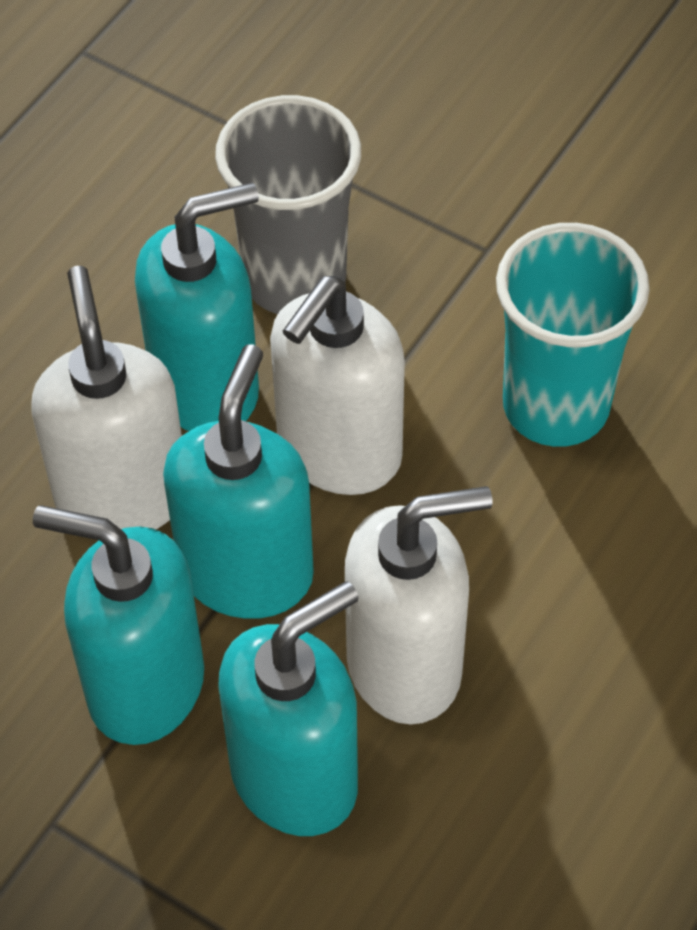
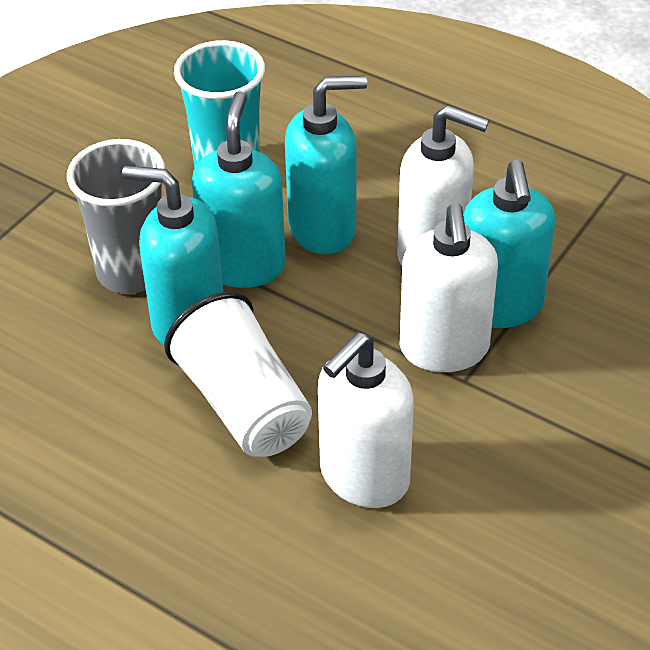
white cup: none = 0 -> [164,292,312,457] = 1

